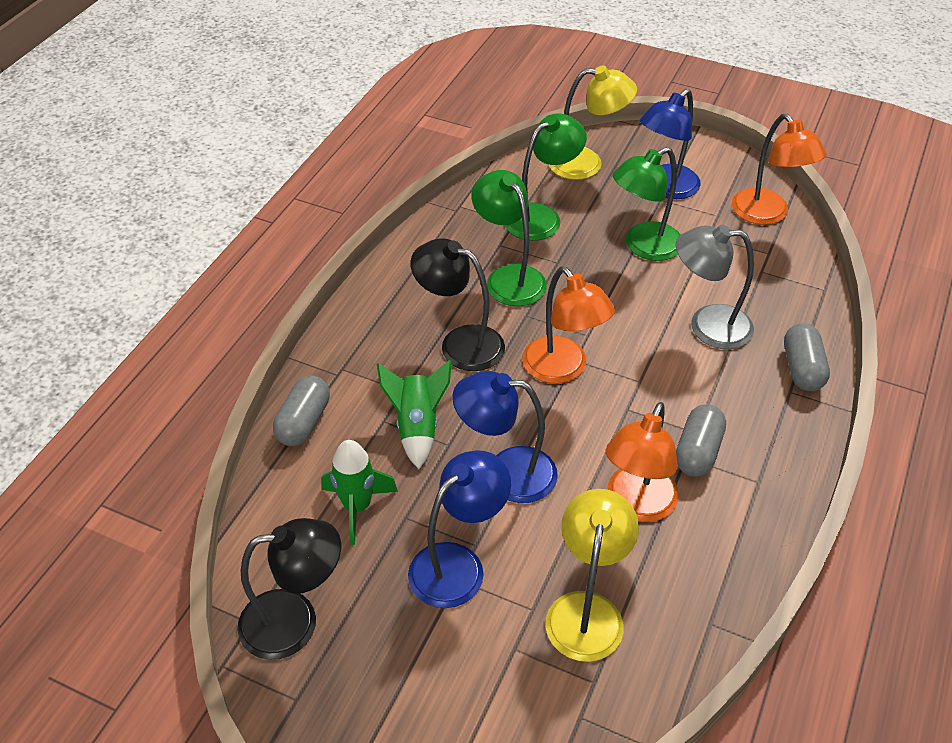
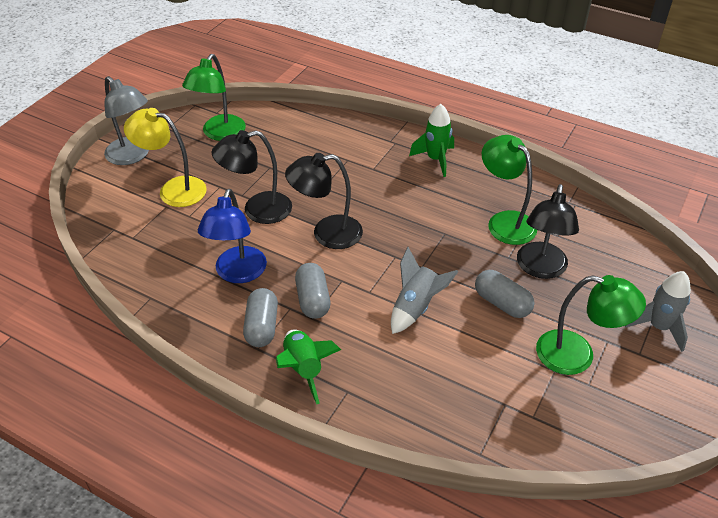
black lamp: [237,518,341,660] [410,238,505,371] = 2 -> [211,130,292,224] [285,153,363,249] [517,184,579,279] = 3
blue lamp: [408,450,511,608] [452,371,558,503] [640,89,701,199] = 3 -> [198,189,267,283] = 1
grey rocket: none = 0 -> [391,247,458,334] [625,271,691,352] = 2
orange lamp: [523,267,615,384] [606,402,679,522] [732,114,827,225] = 3 -> none = 0
yellow lamp: [545,489,639,662] [549,65,637,180] = 2 -> [124,108,207,207] = 1

